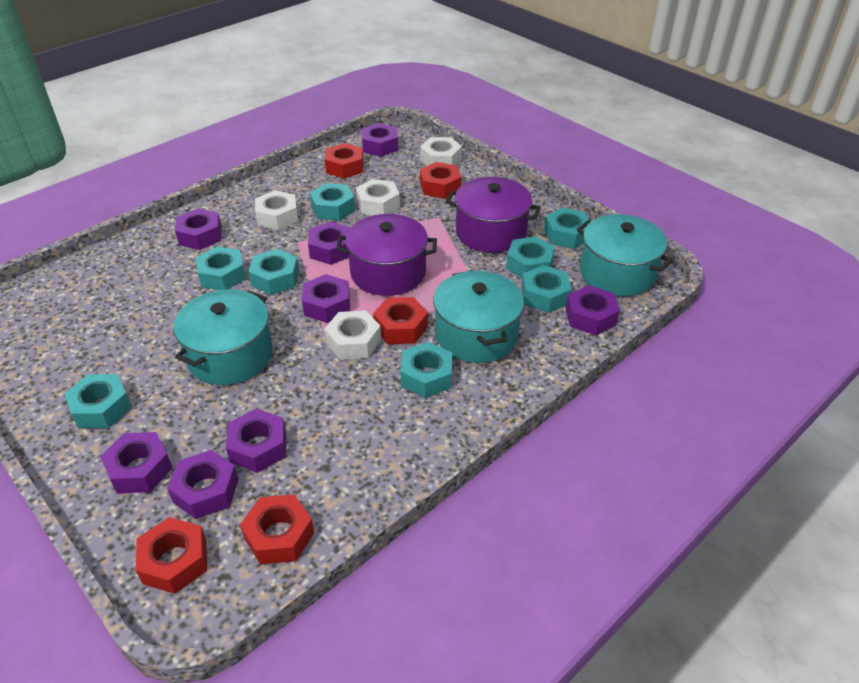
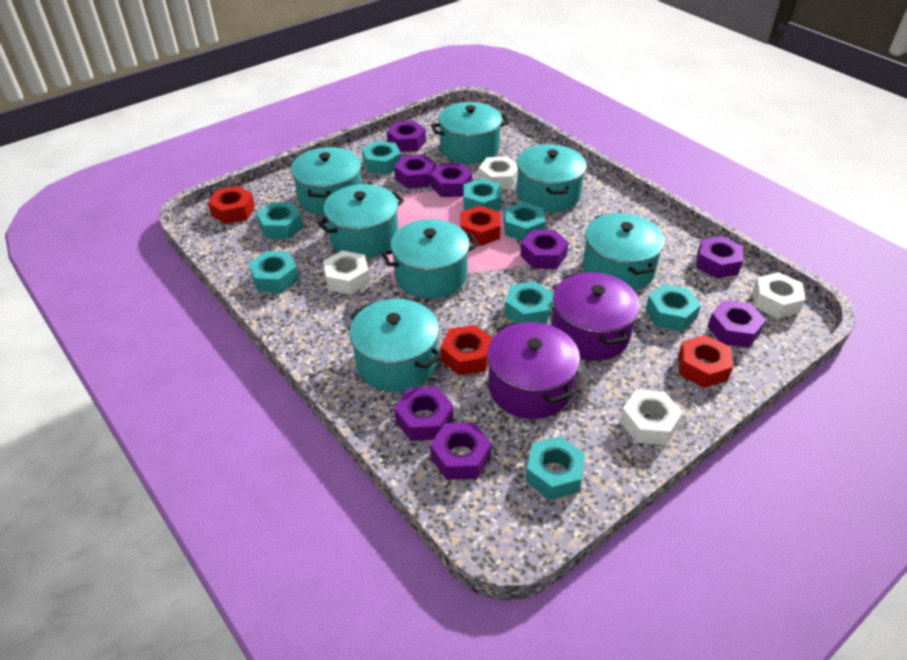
red nut: [135,517,207,594] [240,494,314,564] [325,143,364,179] [373,297,428,344] [420,162,462,199] = 5 -> [208,186,255,224] [441,325,493,375] [460,205,501,246] [678,335,733,388] = 4
turquoise pot: [173,290,273,385] [433,270,524,363] [577,214,673,296] = 3 -> [291,147,362,216] [317,184,404,258] [349,299,442,392] [382,219,478,299] [431,102,509,164] [517,144,587,212] [583,213,665,291] = 7

